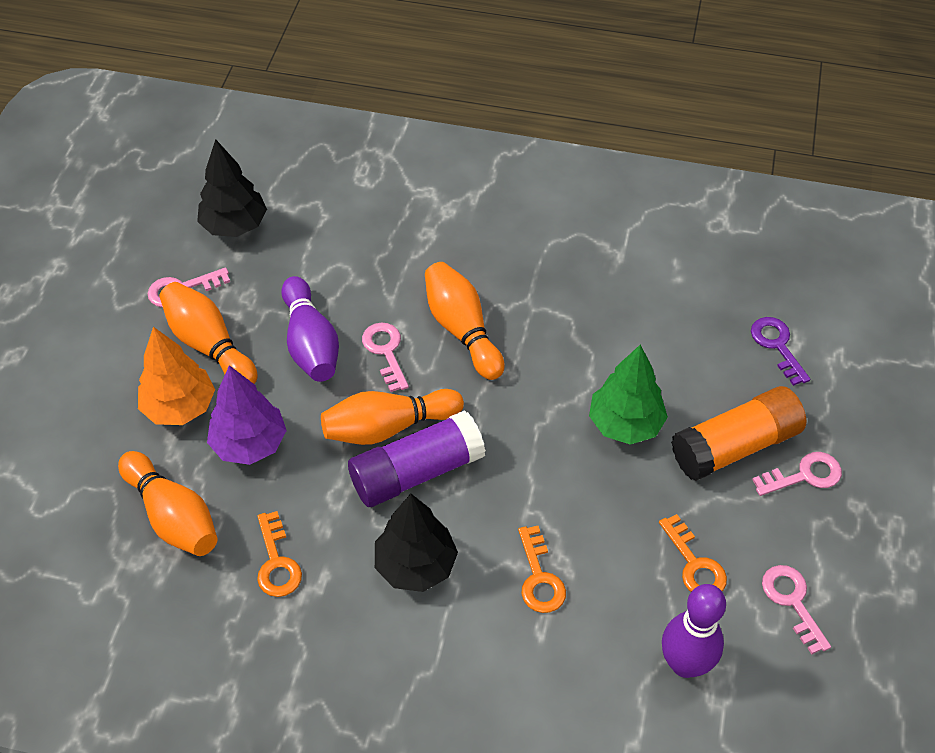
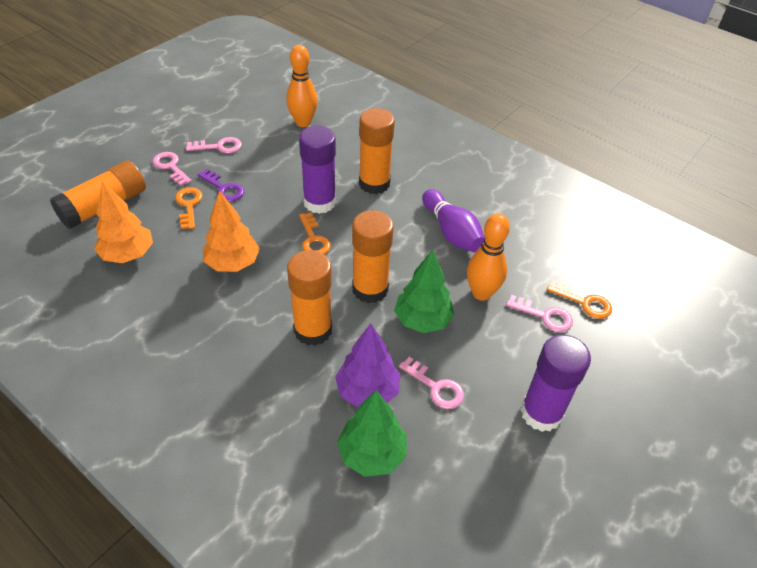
black tree: [197,139,267,237] [375,494,458,592] = 2 -> none = 0
green tree: [589,345,668,445] = 1 -> [337,390,407,477] [394,250,454,333] = 2
orange bowling pin: [118,451,218,556] [159,282,258,384] [321,389,464,445] [425,262,505,380] = 4 -> [286,45,318,127] [467,214,510,301] = 2
orange glue stick: [671,386,807,481] = 1 -> [50,161,146,229] [287,250,332,346] [352,210,394,303] [359,108,395,194] = 4
orange tree: [138,327,215,425] = 1 -> [94,181,153,263] [203,190,260,272] = 2
purple bowling pin: [281,276,339,382] [662,584,726,678] = 2 -> [422,189,485,253] = 1
purple glue stick: [348,410,486,507] = 1 -> [299,126,336,214] [520,335,591,432] = 2

